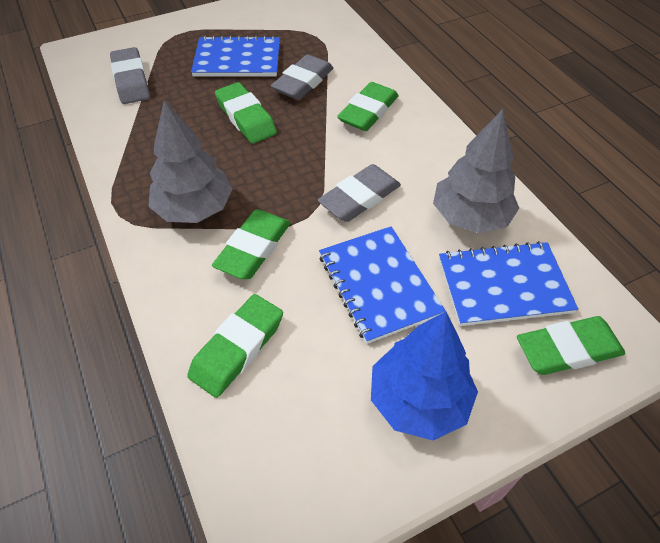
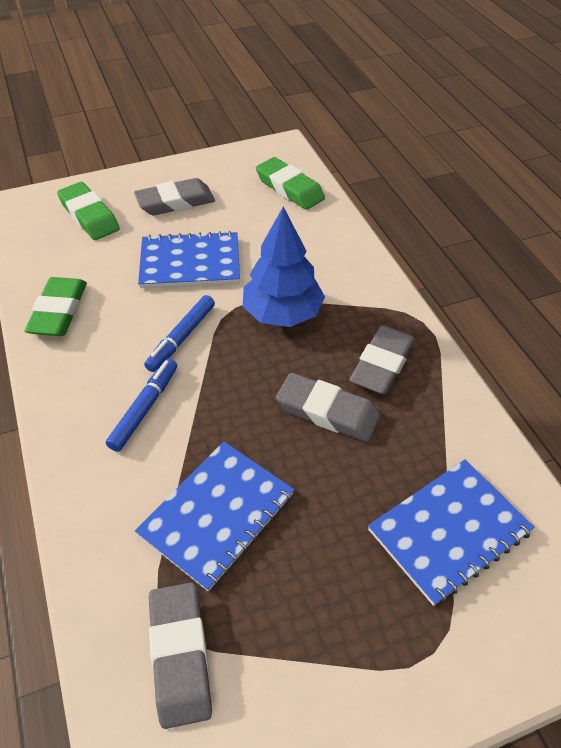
blue marker: none = 0 -> [106,359,177,452] [144,295,215,372] = 2
green eraser: [188,294,283,398] [212,210,290,279] [215,82,277,144] [337,82,398,131] [517,316,625,375] = 5 -> [25,277,87,336] [57,182,120,240] [256,157,325,210] = 3
grey eraser: [110,47,150,104] [271,54,333,100] [317,164,401,222] = 3 -> [134,178,215,215] [149,583,212,729] [276,373,380,442] [349,326,415,395] = 4
grey tree: [148,100,233,223] [433,109,519,233] = 2 -> none = 0

